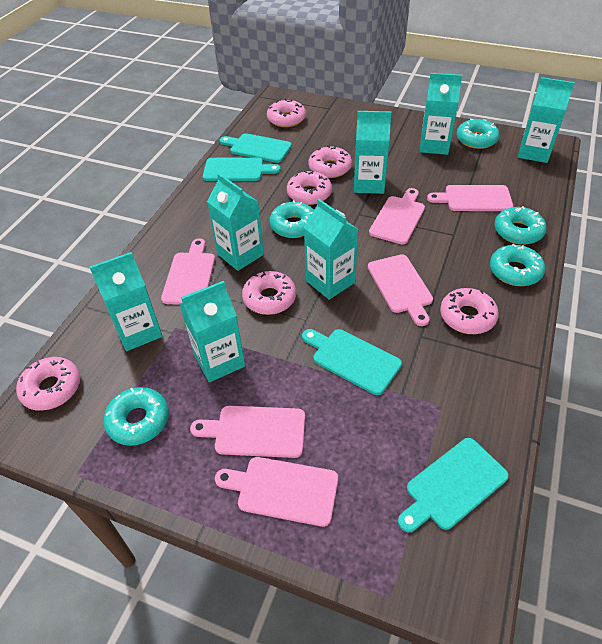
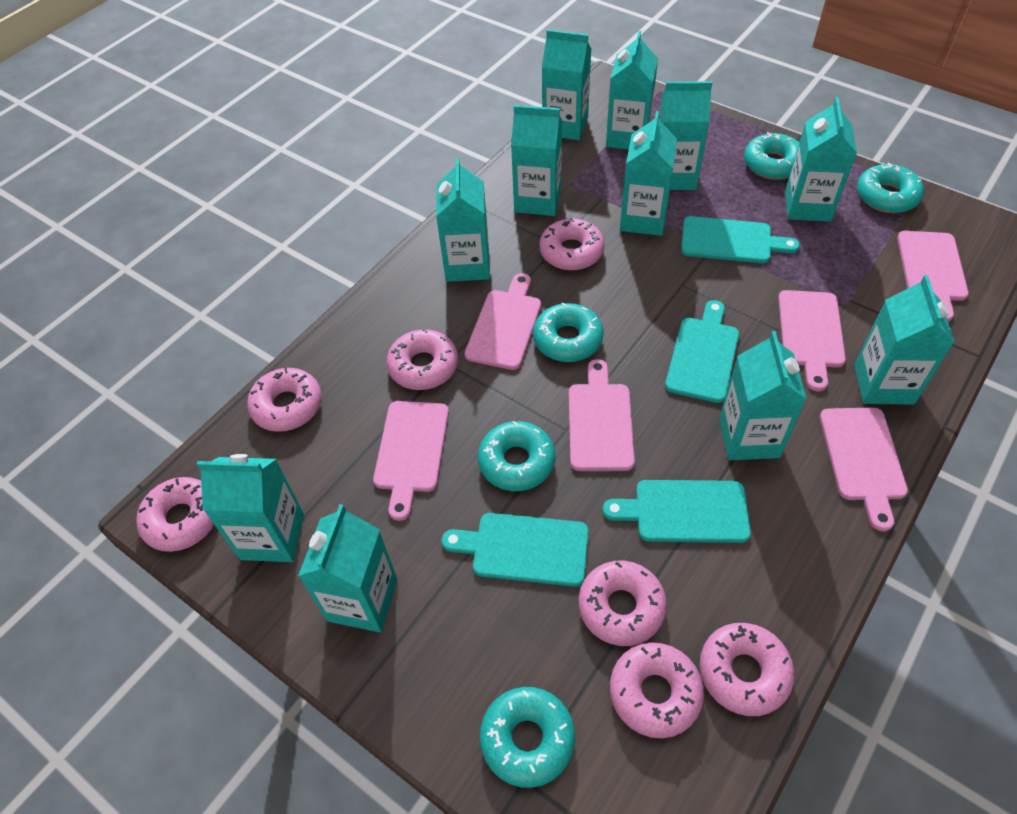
pink donut: [16,357,80,411] [242,271,296,315] [267,99,306,127] [287,171,332,205] [308,146,352,178] [440,288,499,334] = 6 -> [136,477,214,552] [247,368,322,432] [387,329,458,390] [540,218,605,270] [579,561,667,646] [610,642,704,738] [700,623,795,716] = 7
turquoise carton: [90,252,162,351] [180,281,245,382] [207,173,264,271] [304,199,359,300] [354,111,391,194] [419,73,462,155] [518,77,574,163] = 7 -> [197,454,304,562] [298,504,398,632] [436,158,490,282] [511,105,562,216] [542,29,591,140] [606,31,658,150] [620,111,677,236] [659,81,712,190] [719,331,807,460] [785,97,857,222] [854,275,955,405] = 11

